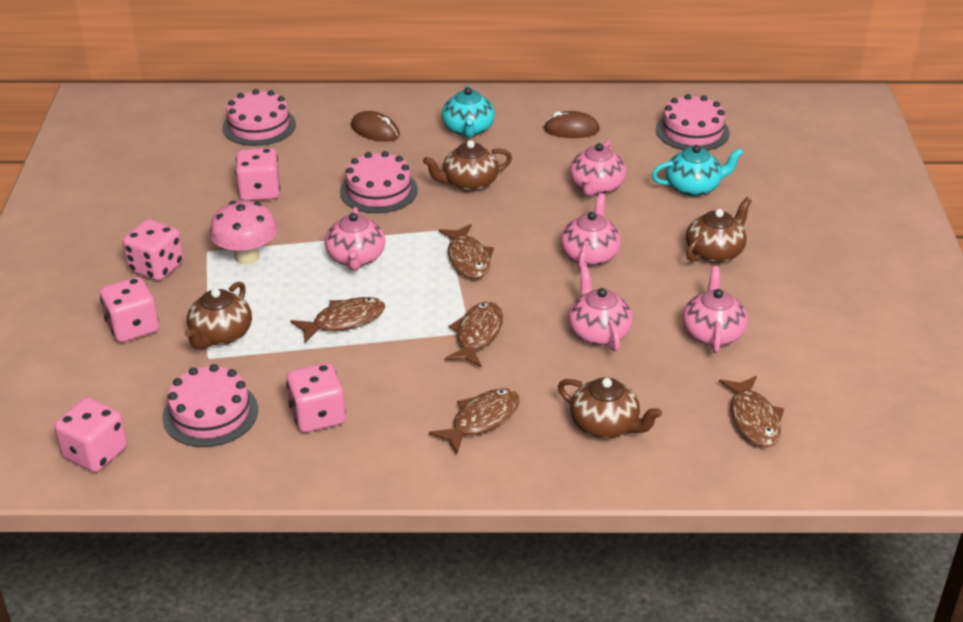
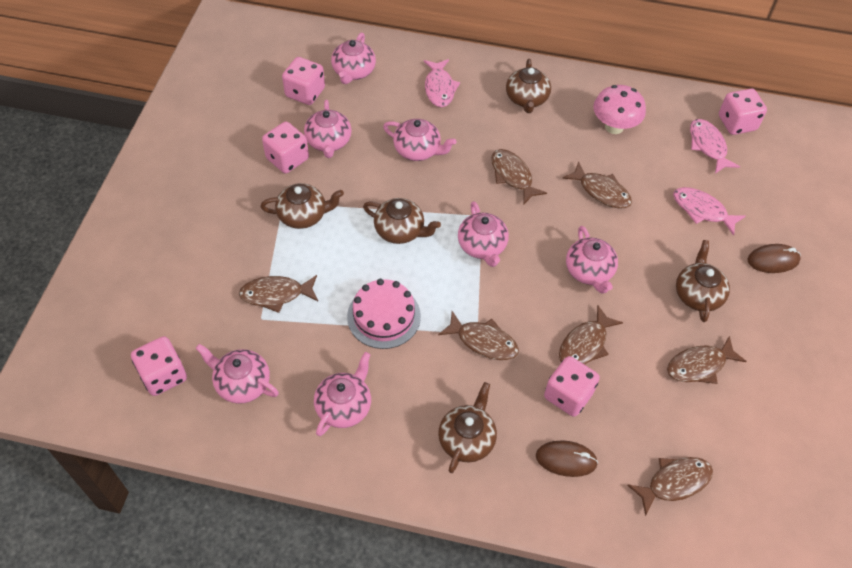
brown fish: [290,297,385,344] [429,388,520,454] [438,224,494,279] [445,302,503,367] [719,376,784,447] = 5 -> [239,275,318,313] [438,311,519,360] [491,149,547,204] [559,305,623,365] [562,161,632,209] [627,457,713,516] [667,336,747,384] = 7
brown teapot: [184,282,252,350] [423,140,512,192] [558,377,662,438] [686,197,752,263] = 4 -> [261,183,344,229] [363,198,441,244] [438,382,497,473] [506,59,551,113] [676,240,730,322] = 5
pink cake: [162,364,258,447] [222,89,296,146] [340,151,418,213] [656,94,730,151] = 4 -> [347,279,421,349] = 1
pink fish: none = 0 -> [424,59,460,107] [673,187,746,236] [690,119,740,174] = 3
pink teapot: [325,207,385,271] [560,193,621,269] [568,266,633,351] [570,141,626,196] [682,266,748,353] = 5 -> [195,344,279,404] [304,100,352,158] [314,352,371,436] [331,33,376,84] [383,119,456,161] [458,201,509,267] [566,226,618,294] = 7
turquoise teapot: [442,85,495,138] [652,145,743,197] = 2 -> none = 0

